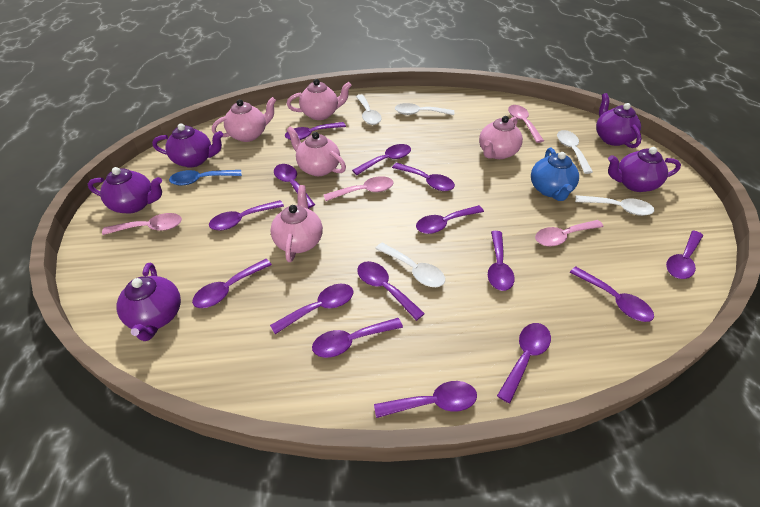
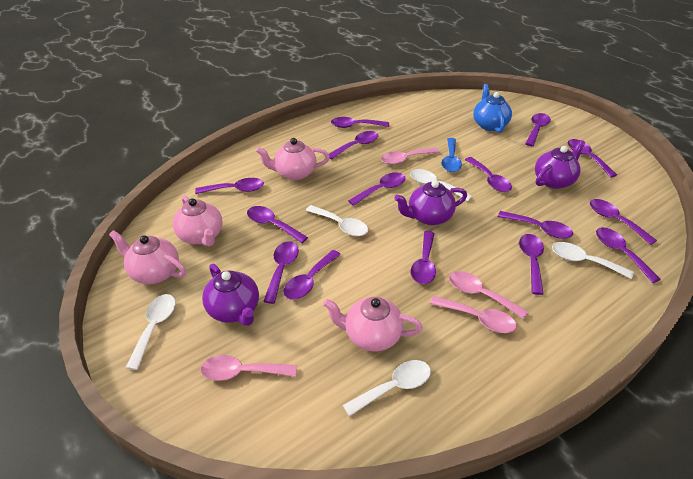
pink teapot: [212,97,276,142] [270,185,323,262] [287,79,352,120] [287,126,346,176] [479,116,523,159] = 5 -> [109,230,186,284] [173,195,223,246] [256,138,330,180] [323,297,423,352] = 4
purple teapot: [88,167,162,213] [116,262,181,341] [152,123,223,168] [596,93,642,148] [608,147,681,192] = 5 -> [202,264,259,326] [394,180,467,225] [535,140,585,189] = 3

